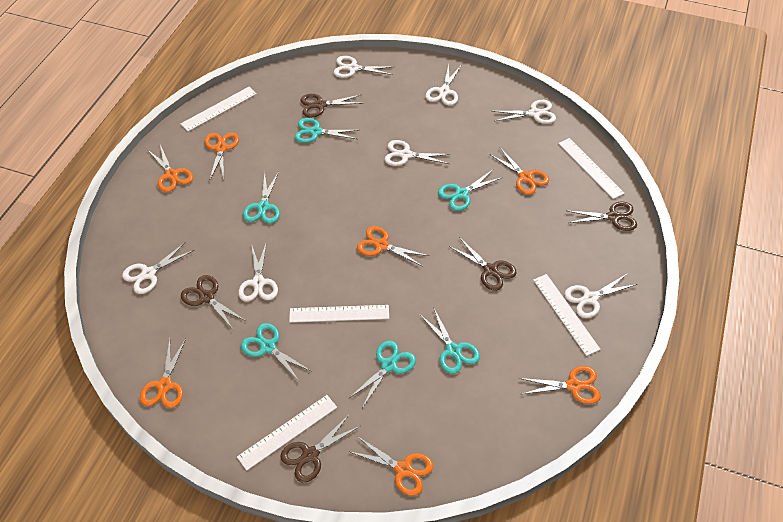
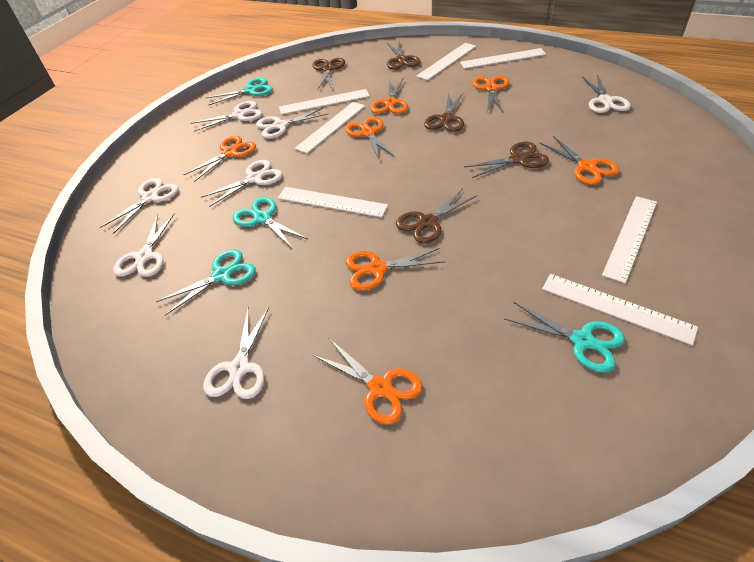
turquoise scissors: [241,323,311,382] [243,172,280,224] [295,118,358,143] [349,340,416,408] [420,307,480,374] [438,170,503,211] = 6 -> [156,249,256,316] [206,78,273,105] [232,197,308,248] [505,302,625,373] = 4
white ruler: [181,87,257,131] [237,395,337,471] [289,305,389,323] [533,274,601,356] [558,138,625,199] = 5 -> [278,187,388,218] [279,89,370,115] [294,102,365,153] [416,43,476,80] [460,48,546,69] [542,274,698,345] [602,196,657,283] = 7

